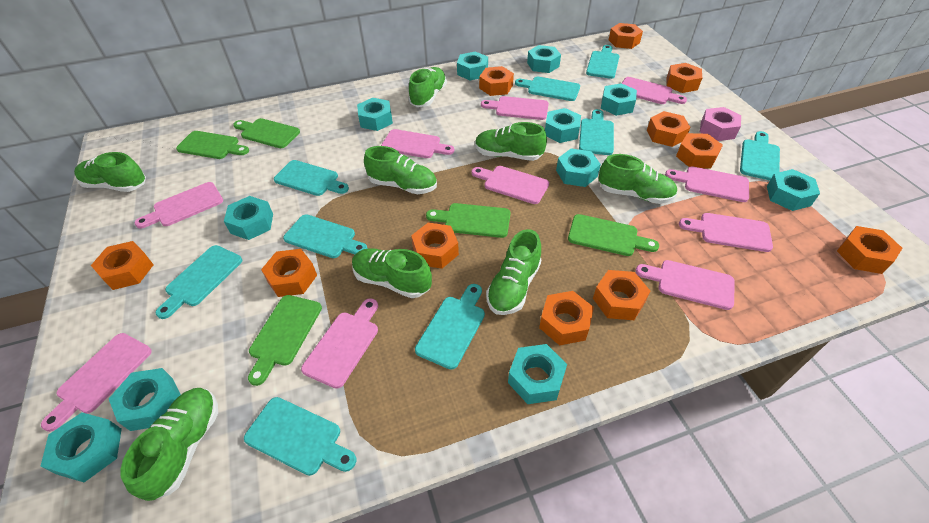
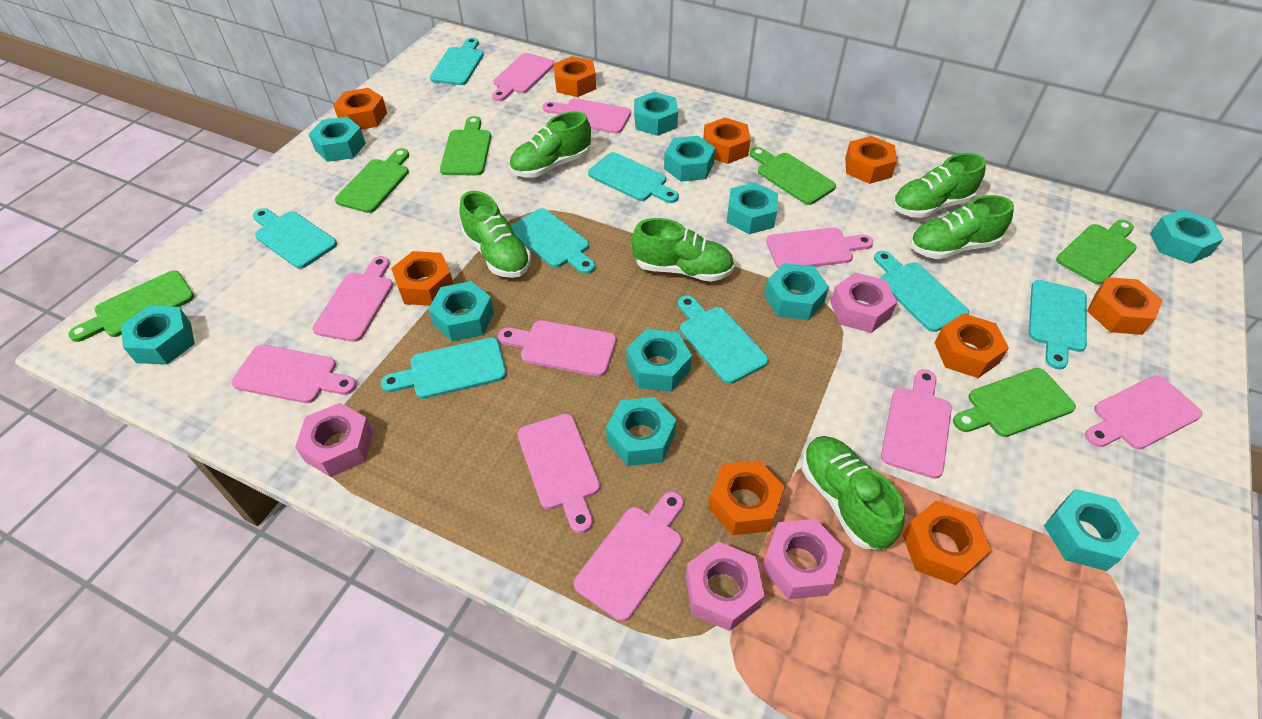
green cutting board: [176,131,249,159] [233,118,300,148] [248,295,322,386] [426,203,511,238] [568,214,659,256] = 5 -> [68,271,194,342] [335,148,409,213] [440,116,491,175] [750,147,836,205] [953,368,1076,437] [1056,220,1137,284] = 6
green shoe: [74,152,146,192] [120,388,218,501] [352,248,432,298] [364,146,437,194] [409,67,447,107] [475,122,547,161] [486,229,542,315] [599,154,678,204] = 8 -> [459,191,531,278] [509,111,591,178] [632,218,734,282] [802,436,905,549] [892,153,986,218] [910,195,1014,259] = 6
orange nut: [91,241,154,290] [261,249,317,297] [411,222,459,269] [479,66,514,96] [539,291,594,345] [593,270,650,320] [609,23,643,49] [647,111,691,147] [666,63,702,93] [676,133,723,169] [837,226,902,274] = 11 -> [333,88,387,130] [391,251,454,306] [554,56,596,97] [703,118,751,164] [708,460,785,535] [845,136,897,184] [902,501,991,585] [935,313,1009,378] [1087,277,1163,335] = 9
pink nut: [700,107,741,141] = 1 -> [295,403,373,477] [686,541,765,631] [761,519,844,600] [830,273,897,333] = 4
turquoise cutting board: [155,245,242,319] [244,397,356,476] [274,160,349,196] [283,214,368,258] [415,284,485,370] [515,77,580,101] [579,109,614,155] [586,45,620,79] [740,131,780,181] = 9 -> [253,208,337,269] [381,337,506,399] [430,38,483,85] [510,208,595,274] [588,152,679,203] [678,295,768,384] [874,251,969,332] [1029,280,1087,369] = 8

